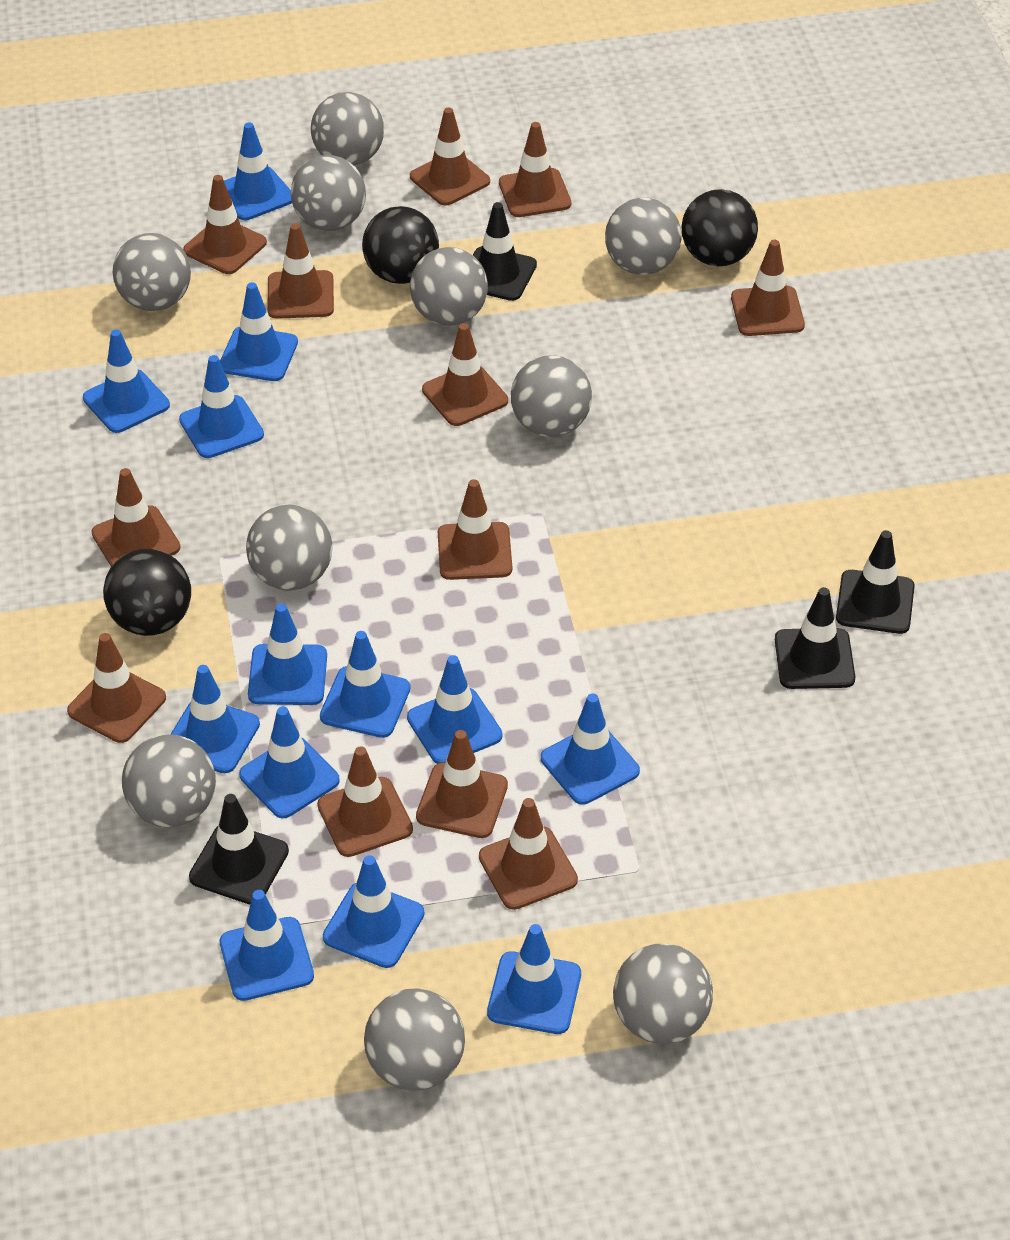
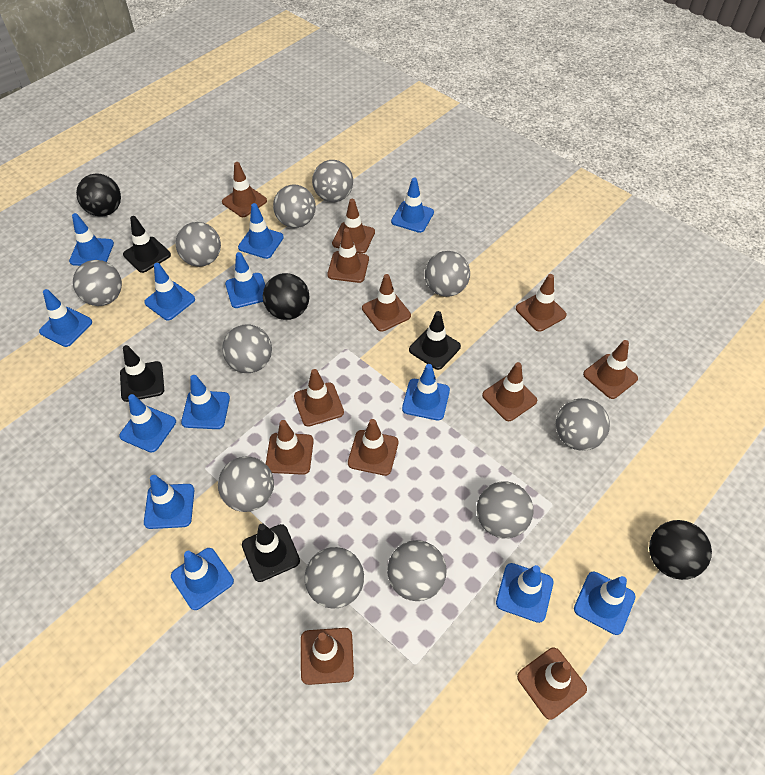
grey ball: [112,233,191,311] [122,734,216,827] [246,504,332,591] [291,155,366,231] [311,92,384,166] [364,988,465,1091] [410,247,488,326] [511,355,592,437] [605,198,682,275] [613,944,713,1044] = 10 -> [73,260,122,306] [175,222,221,267] [218,456,274,512] [222,325,272,373] [273,185,316,228] [305,547,364,609] [312,160,353,202] [387,540,447,601] [425,251,470,297] [477,481,533,539] [556,398,610,451] = 11

